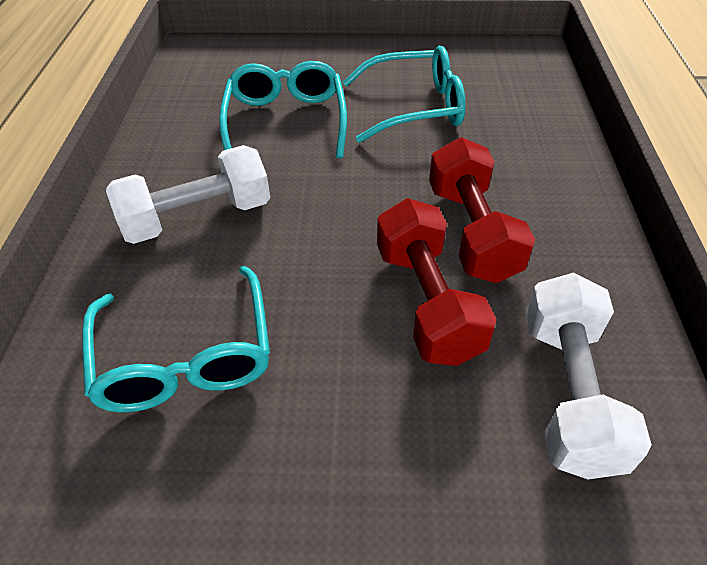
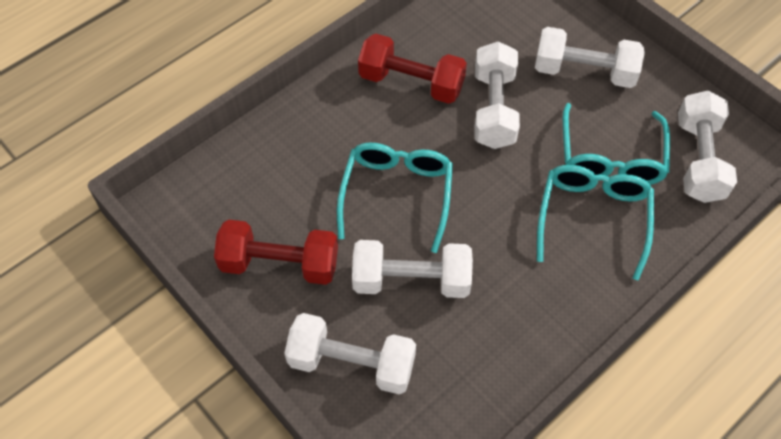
white dumbbell: [106,145,270,244] [526,273,652,479] = 2 -> [284,313,416,394] [352,240,473,298] [474,41,520,149] [535,27,645,88] [678,90,737,203] = 5

